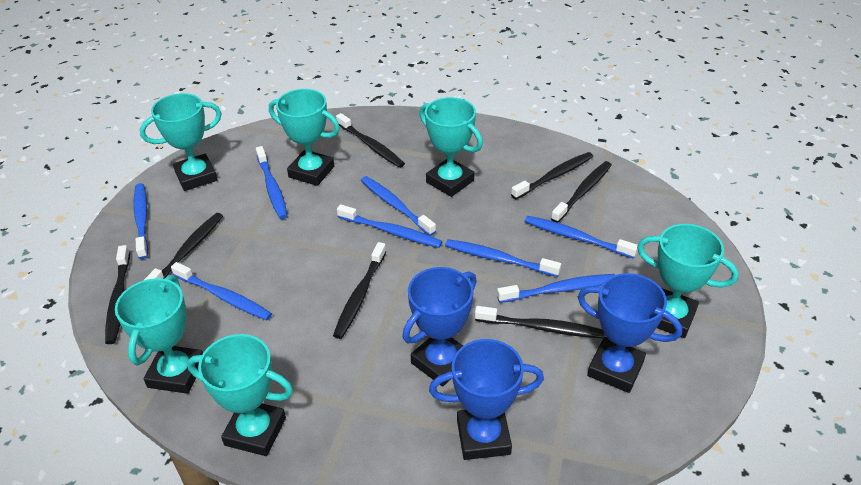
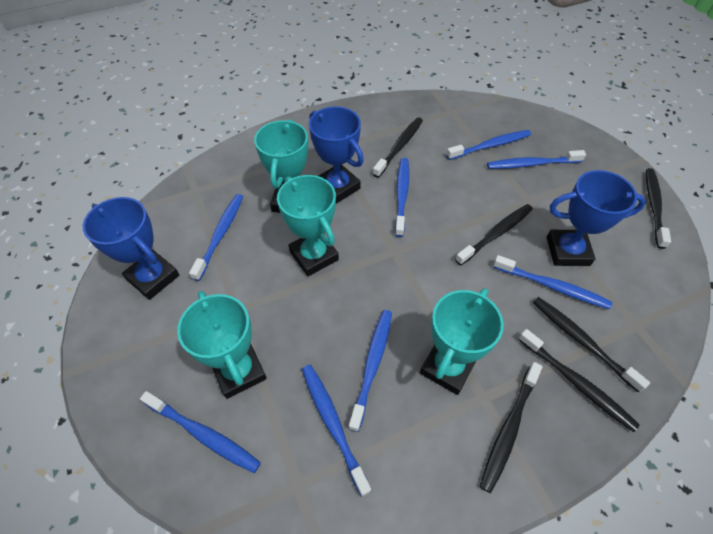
black toothbrush: [105,245,130,344] [143,213,223,281] [333,242,387,339] [336,113,405,168] [475,306,604,338] [511,152,593,199] [551,161,612,223] = 7 -> [373,118,423,178] [455,204,533,265] [480,362,542,493] [518,329,640,432] [533,297,650,393] [646,168,671,249] = 6
turquoise trophy: [115,275,203,394] [140,93,222,191] [187,334,293,456] [269,89,340,186] [419,97,483,197] [637,224,739,338] = 6 -> [177,291,267,399] [254,119,308,213] [277,175,339,276] [420,288,504,395] = 4

